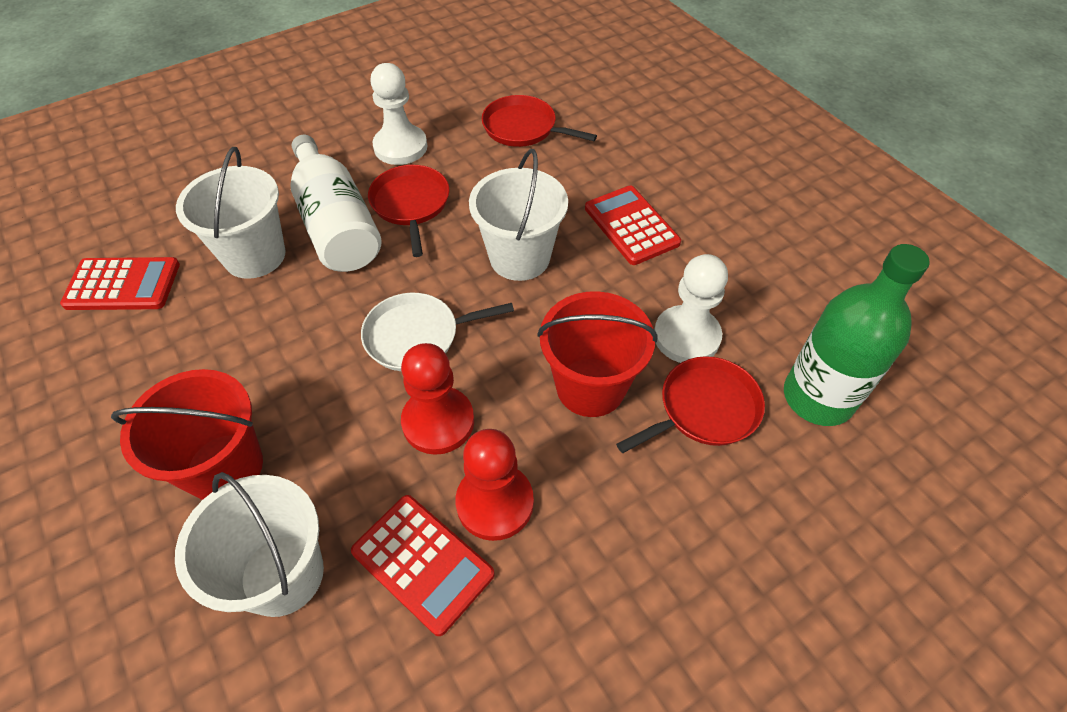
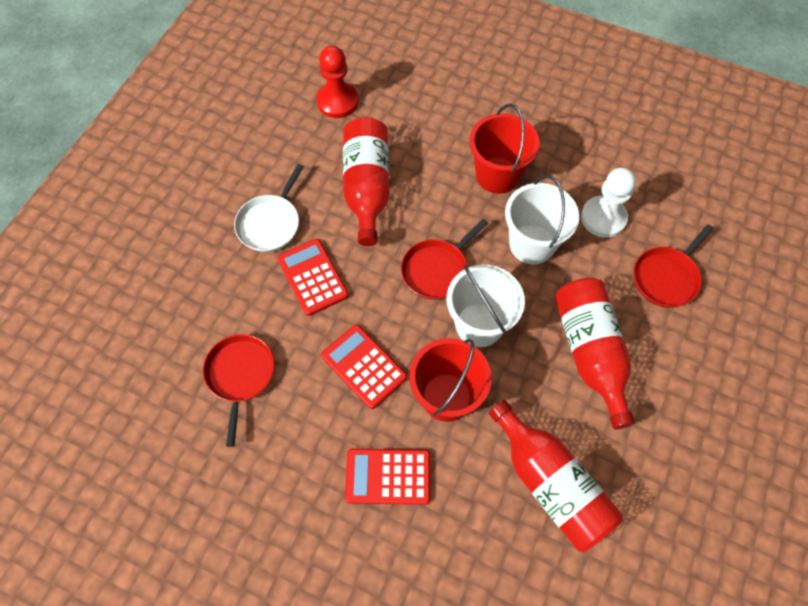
green bottle: [784,244,930,426] = 1 -> none = 0
red bottle: none = 0 -> [343,117,390,246] [489,400,623,552] [555,278,635,429] = 3
red pawn: [401,343,474,455] [455,429,534,541] = 2 -> [316,46,358,118] = 1
white bottle: [290,135,381,272] = 1 -> none = 0
white bucket: [175,472,324,617] [176,147,286,279] [469,149,568,281] = 3 -> [447,265,525,347] [505,175,579,264] = 2
white pawn: [370,63,427,165] [654,254,728,363] = 2 -> [581,168,636,238] = 1

